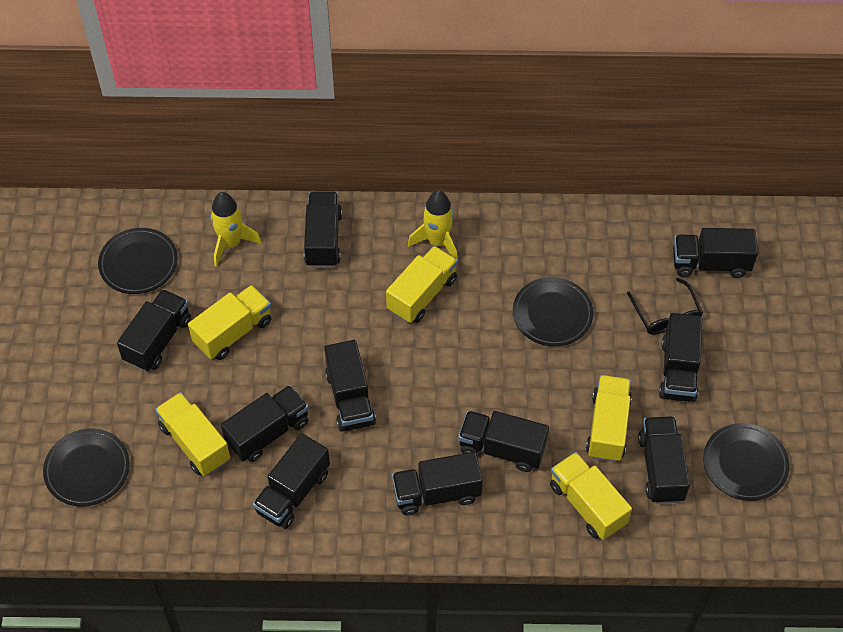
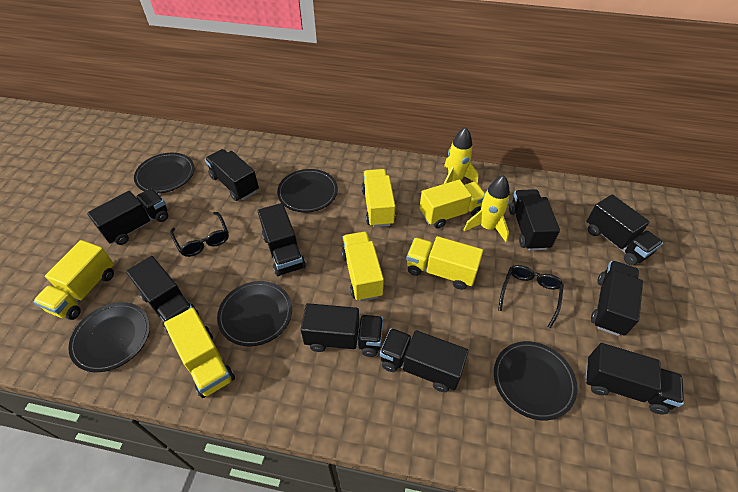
black glasses: [627,278,703,335] = 1 -> [170,212,229,257] [498,265,564,329] = 2
black plate: [43,429,130,507] [98,228,178,294] [513,277,594,346] [703,423,790,501] = 4 -> [68,302,150,372] [134,153,195,193] [217,281,292,346] [277,169,338,213] [494,341,577,420] = 5
yellow truck: [155,392,230,476] [188,285,272,360] [386,246,457,323] [550,452,632,540] [586,375,632,462] = 5 -> [33,240,114,320] [164,308,235,398] [341,232,384,302] [362,169,396,227] [406,236,483,290] [420,179,485,228] = 6

